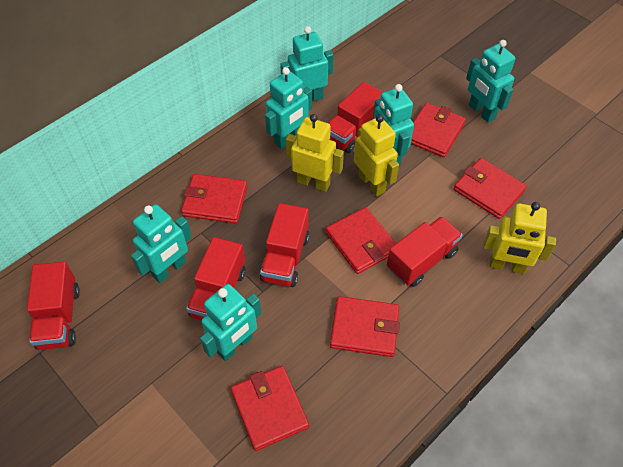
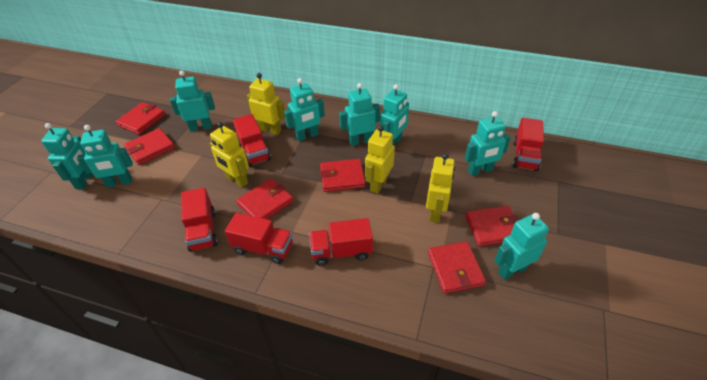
turquoise robot: [131,204,192,283] [200,284,261,361] [265,67,312,149] [280,26,334,101] [373,84,414,164] [466,40,515,123] = 6 -> [41,123,93,189] [77,125,133,188] [170,71,215,132] [284,78,325,142] [339,83,380,146] [380,84,409,146] [465,111,511,176] [494,213,549,280] = 8
yellow robot: [286,114,344,192] [354,115,399,197] [483,202,556,274] = 3 -> [210,122,249,188] [247,73,285,135] [365,125,395,194] [426,153,455,223] = 4

